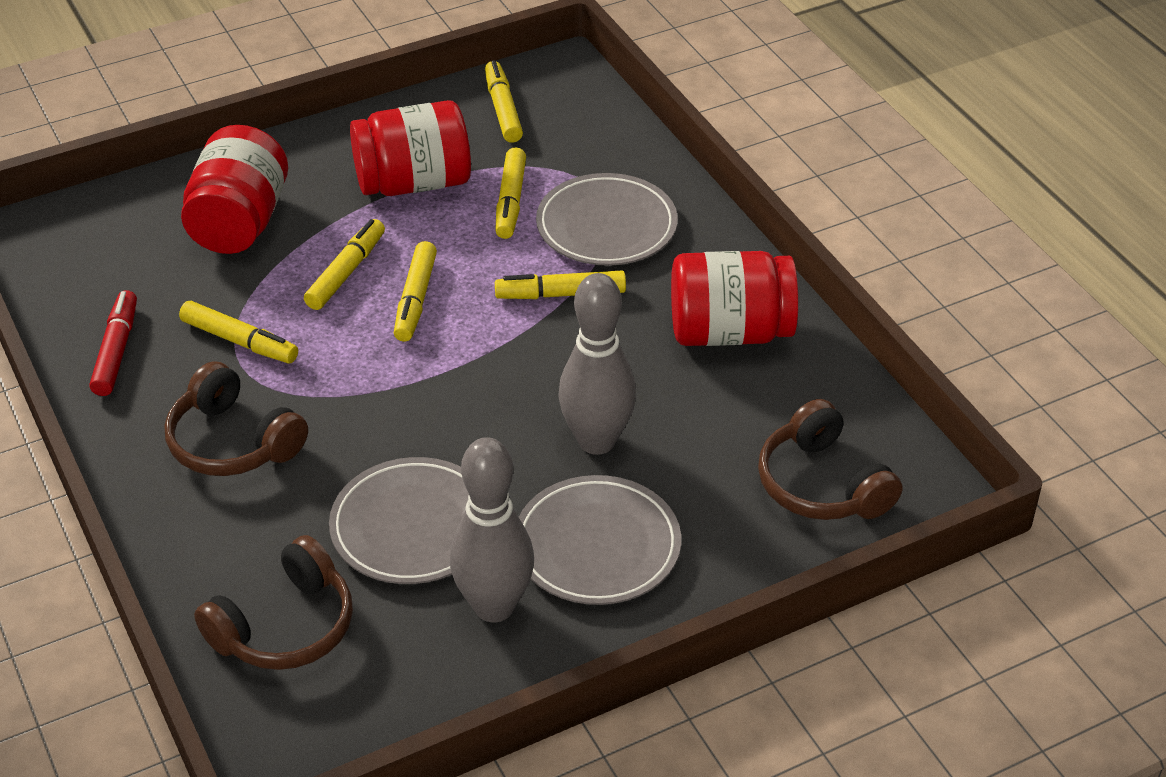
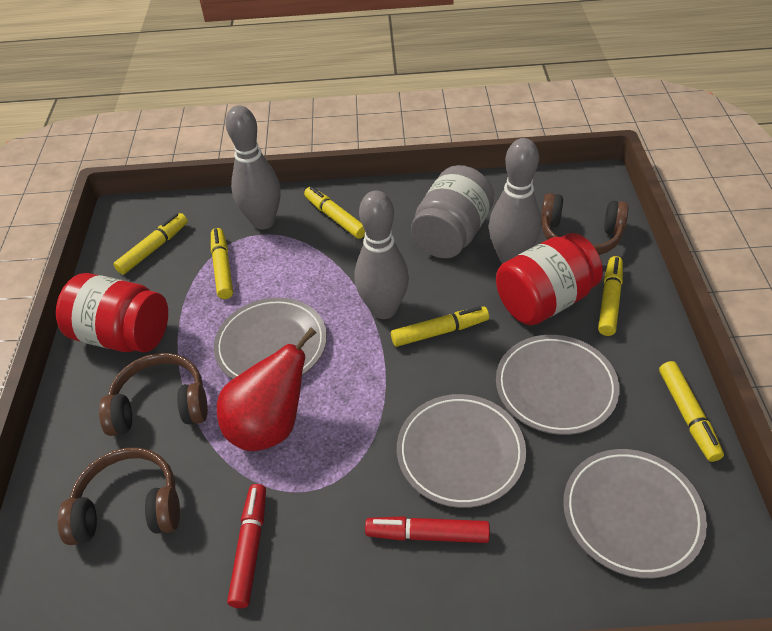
grey bowling pin: [450,437,534,622] [558,273,636,455] = 2 -> [226,105,281,229] [354,190,409,319] [489,138,541,264] = 3
grey jar: none = 0 -> [411,165,494,258] = 1
grey plate: [329,457,469,584] [519,475,681,605] [536,173,678,266] = 3 -> [214,298,327,379] [397,394,526,508] [496,335,620,435] [563,449,707,579] = 4
red jar: [181,125,288,254] [350,100,471,196] [671,251,798,346] = 3 -> [56,273,168,352] [496,233,603,325] = 2
red marker: [89,290,137,396] = 1 -> [227,484,266,608] [365,516,490,543] = 2
red pear: none = 0 -> [217,327,316,451] = 1

